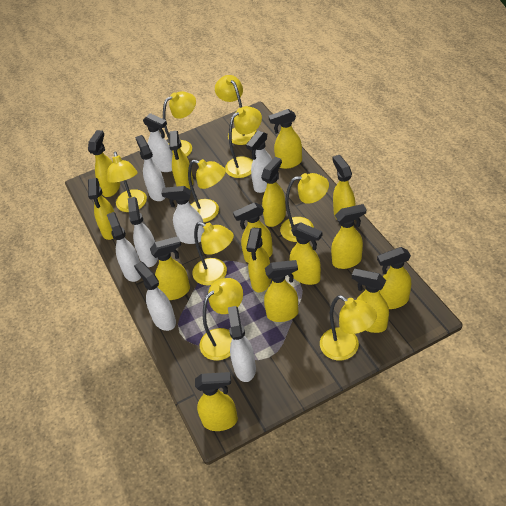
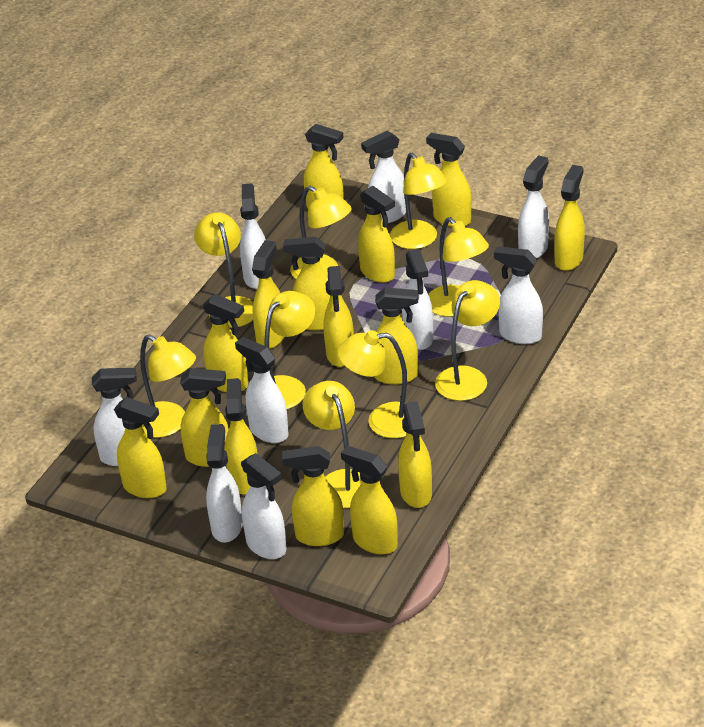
white spray bottle: [107,212,141,282] [128,197,158,267] [134,262,176,331] [135,135,166,201] [143,113,173,172] [162,186,205,244] [228,306,256,382] [246,131,272,193] = 8 -> [92,368,137,466] [206,424,243,543] [235,337,288,443] [240,183,266,289] [241,453,286,559] [361,131,406,223] [402,249,433,350] [494,246,543,344] [518,155,549,258] = 9

